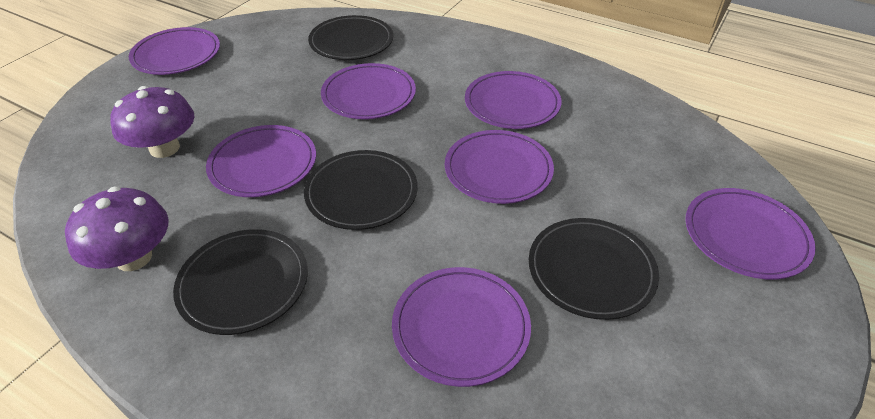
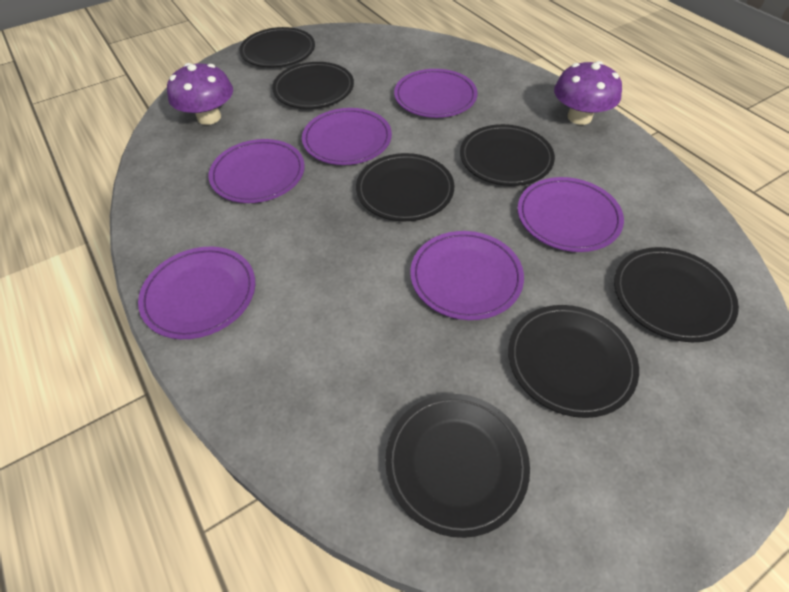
black plate: [173,229,308,335] [304,150,418,230] [308,15,393,60] [529,218,659,320] = 4 -> [239,27,315,67] [272,62,354,109] [356,153,454,221] [385,394,530,538] [460,124,555,186] [508,305,639,418] [614,247,739,342] = 7
purple plate: [129,27,220,75] [206,125,316,197] [321,63,416,119] [392,267,531,387] [445,130,554,204] [465,71,561,129] [685,188,816,280] = 7 -> [138,247,255,339] [209,139,305,203] [302,108,392,165] [394,69,478,118] [410,231,524,320] [518,177,624,252] = 6

